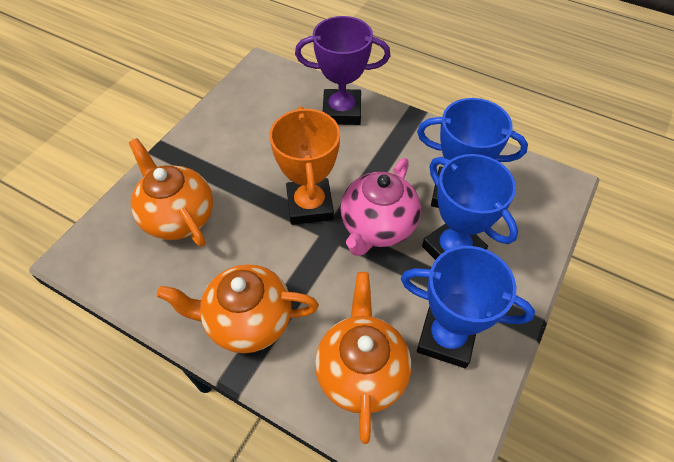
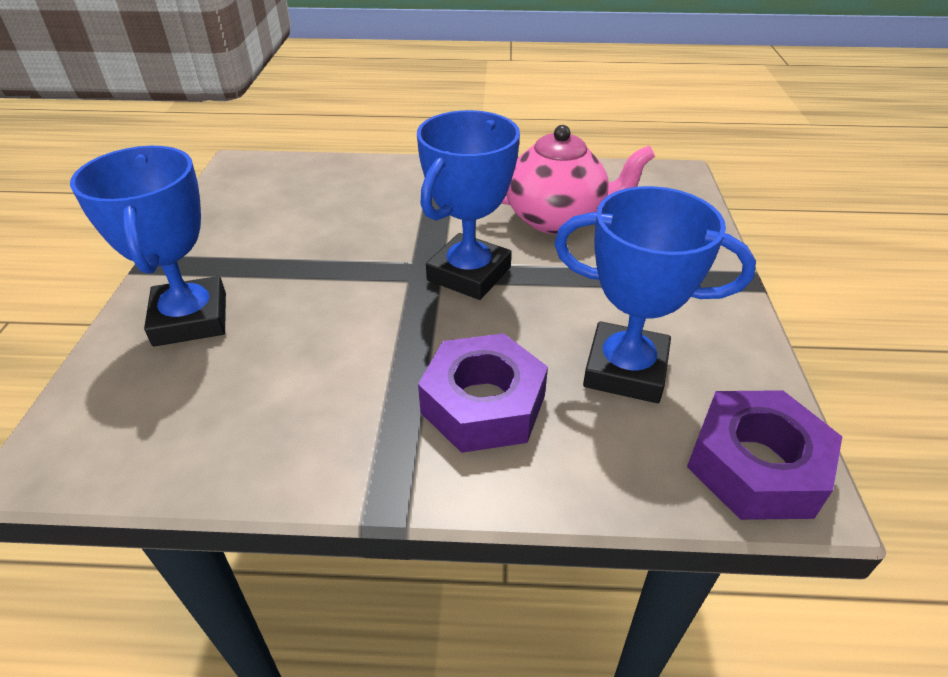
orange teapot: [129,138,213,247] [157,264,319,353] [315,272,411,444] = 3 -> none = 0
orange trophy: [269,106,340,225] = 1 -> none = 0
purple nut: none = 0 -> [418,333,548,453] [687,390,842,520] = 2
purple trophy: [295,16,390,125] = 1 -> none = 0

